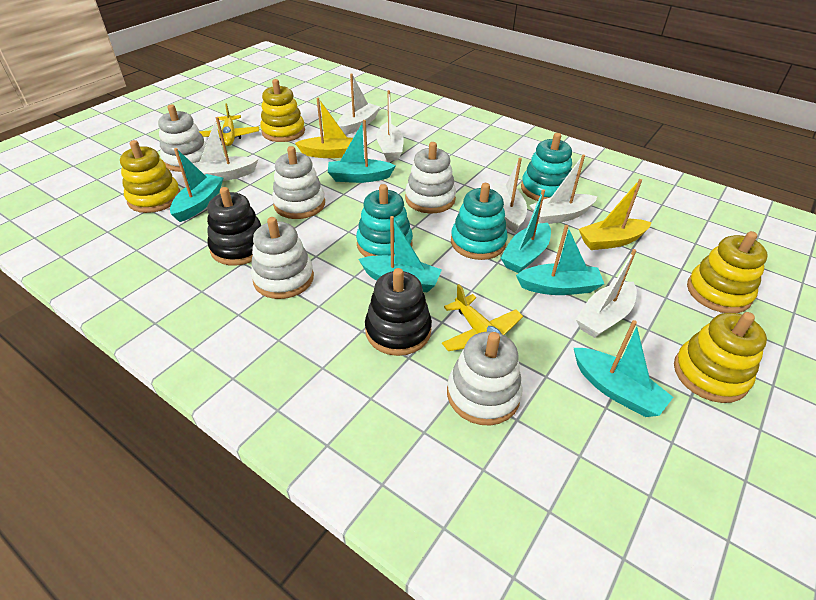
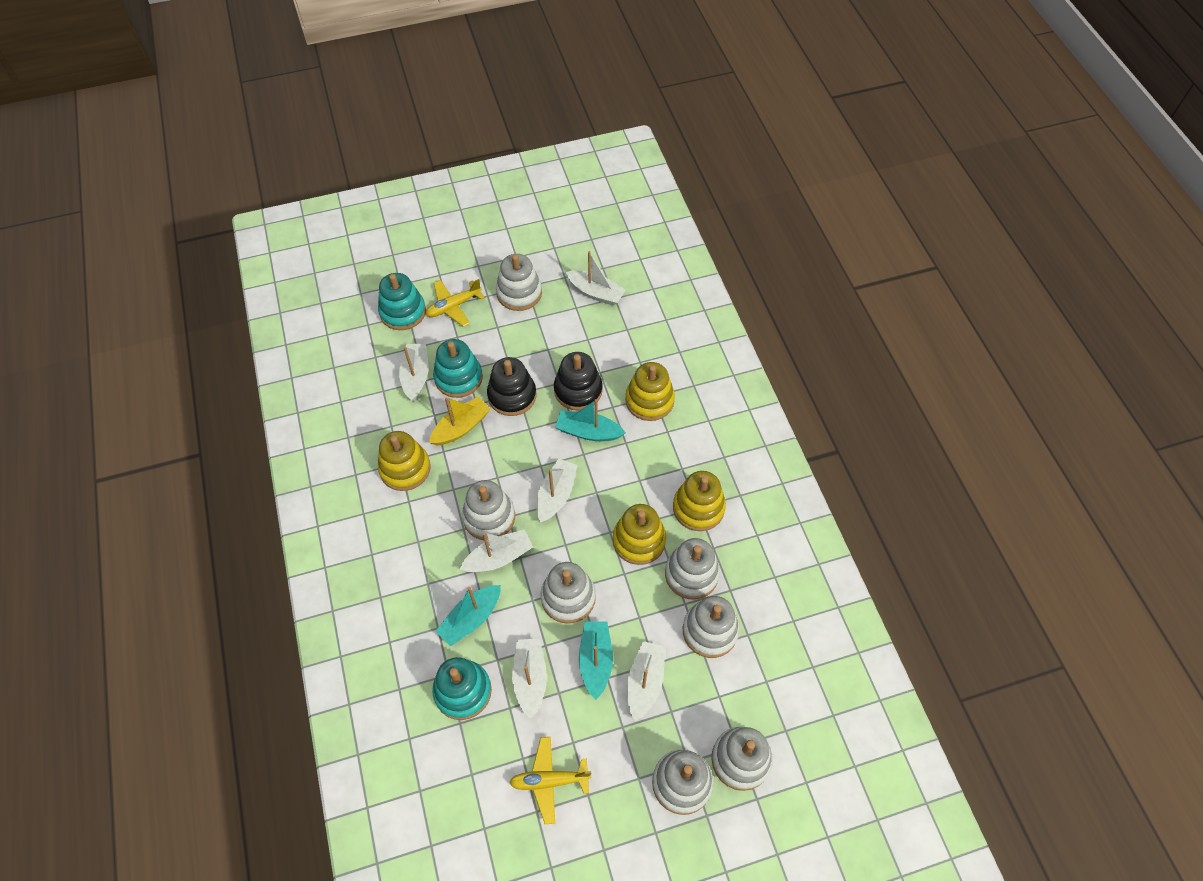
turquoise boat: [170,148,223,222] [328,120,396,183] [358,216,442,293] [501,189,551,273] [516,225,604,295] [574,320,673,417] = 6 -> [436,585,501,647] [555,399,626,441] [579,621,613,700] = 3
white stacking toy: [158,105,206,172] [251,217,314,299] [272,146,325,219] [405,142,456,213] [447,332,522,425] = 5 -> [462,480,515,540] [496,254,542,311] [541,562,596,624] [652,750,714,815] [665,538,720,600] [683,596,739,658] [711,727,773,791] = 7
yellow boat: [295,98,353,158] [579,179,652,250] = 2 -> [429,396,491,445] = 1

